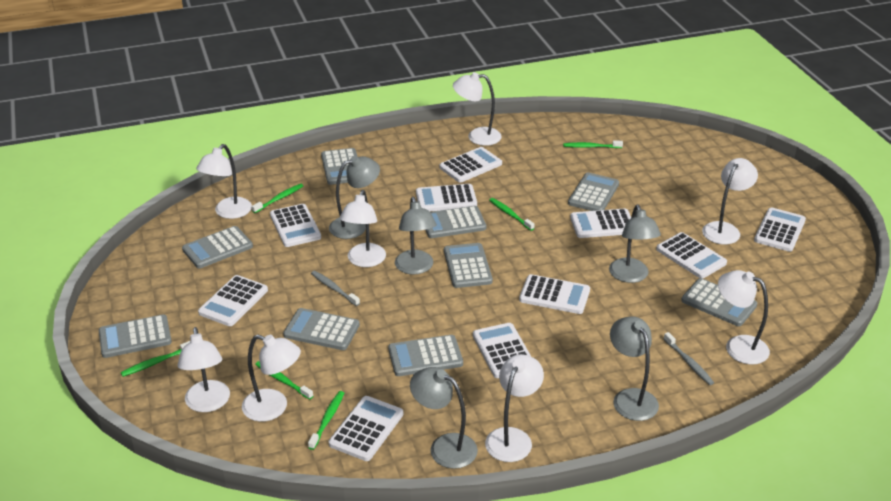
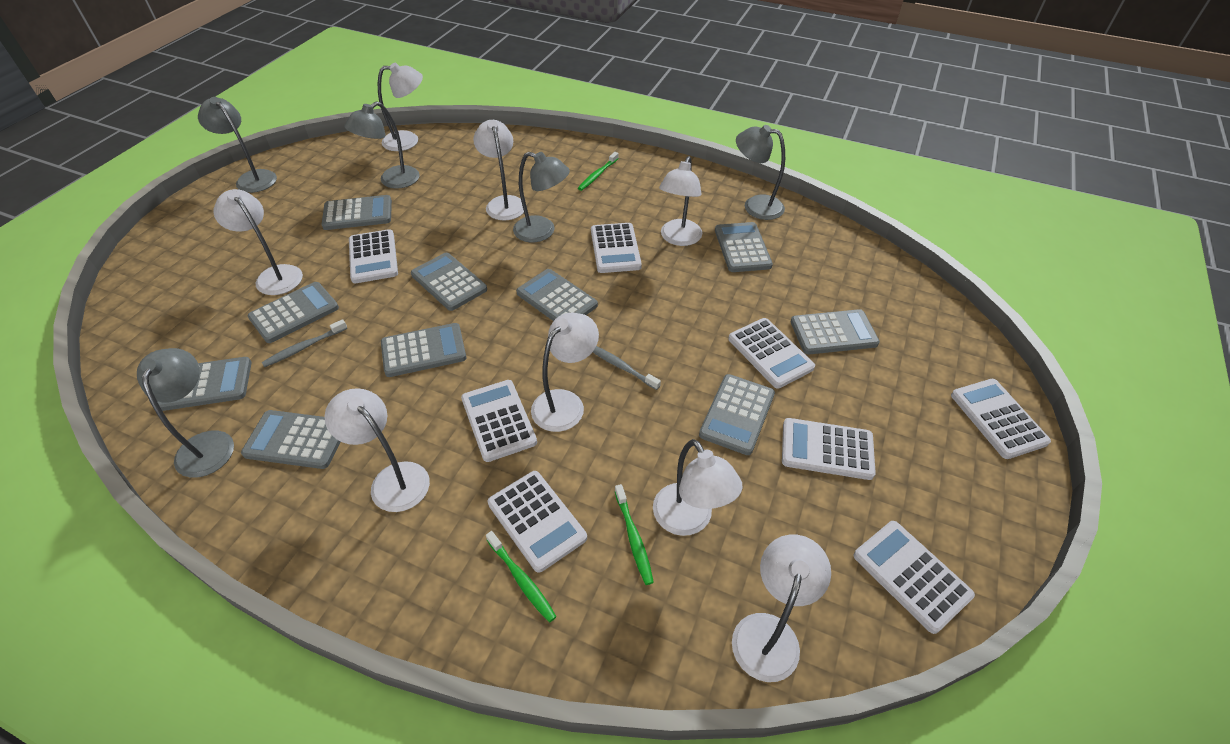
green toothbrush: [121,341,190,377] [252,184,303,213] [255,361,313,400] [308,391,344,450] [489,198,535,231] [563,141,623,148] = 6 -> [486,531,557,622] [578,152,619,191] [615,484,654,585] = 3
grey calculator: [99,315,172,358] [182,226,253,268] [283,308,360,350] [321,148,357,185] [388,335,463,376] [426,206,486,238] [444,243,493,288] [568,172,619,211] [681,278,757,326] = 9 -> [157,357,251,411] [241,410,341,469] [248,282,339,343] [321,195,392,230] [381,323,466,377] [411,253,487,311] [516,269,598,321] [699,374,775,455] [715,222,773,272] [791,309,880,354] = 10
white calculator: [198,275,268,326] [270,204,321,247] [329,396,403,461] [416,184,477,211] [440,147,502,183] [473,323,531,378] [519,274,590,314] [570,208,631,238] [656,232,727,279] [754,207,806,252] = 10 -> [349,229,398,283] [461,380,537,462] [488,471,587,573] [591,223,642,273] [728,318,815,389] [782,418,876,480] [853,521,975,634] [951,379,1051,459] = 8

